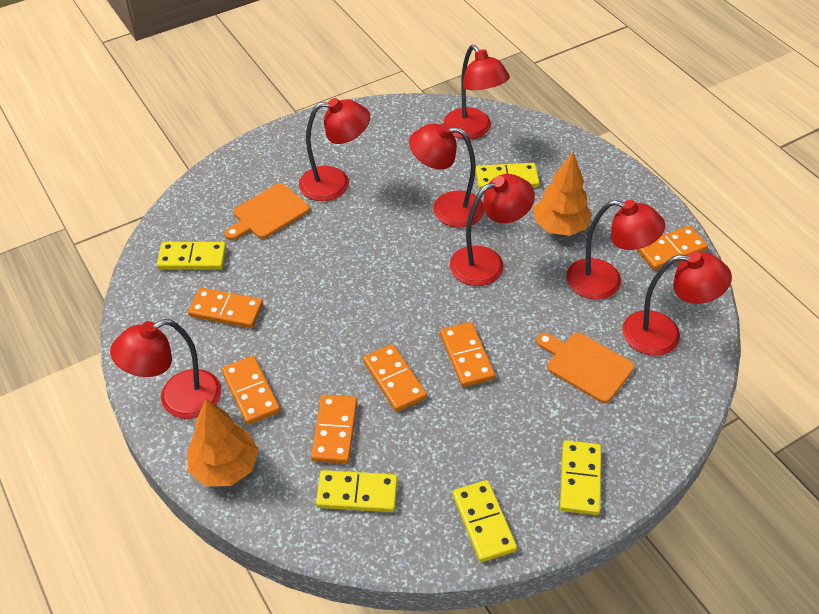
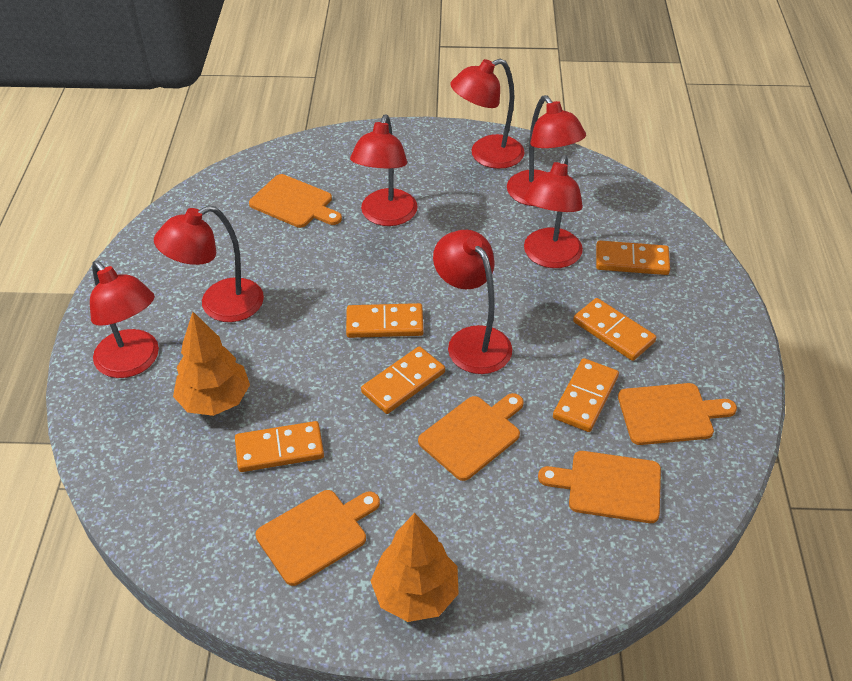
orange cutting board: [224,183,310,240] [536,332,634,403] = 2 -> [249,174,342,228] [256,490,380,586] [418,393,524,481] [538,451,661,523] [618,383,737,445] = 5
yellow domino: [157,242,226,270] [316,470,398,512] [452,480,517,562] [475,163,540,190] [560,440,601,515] = 5 -> none = 0

